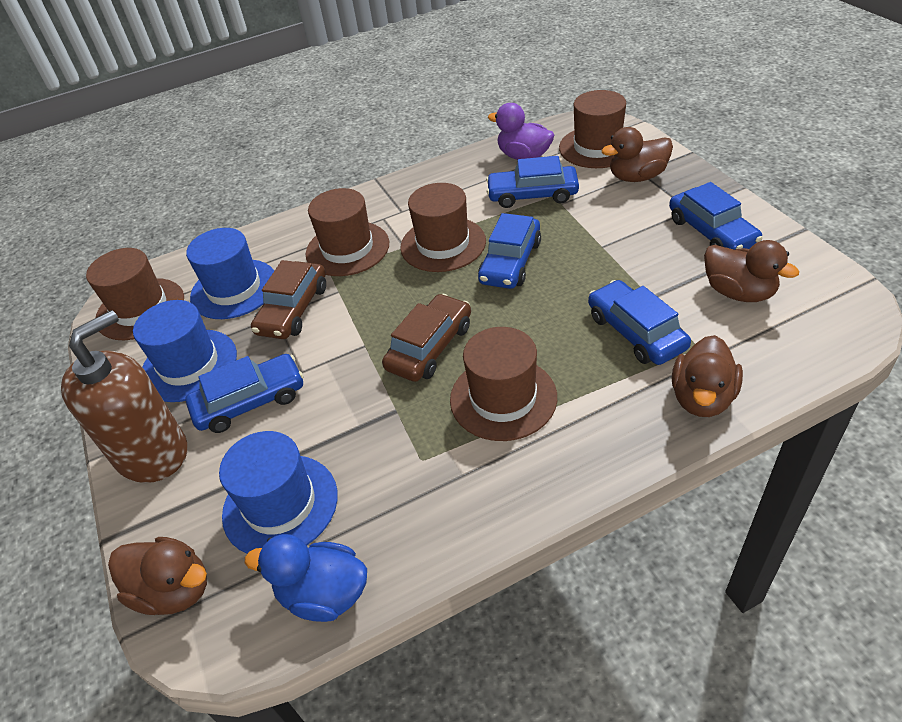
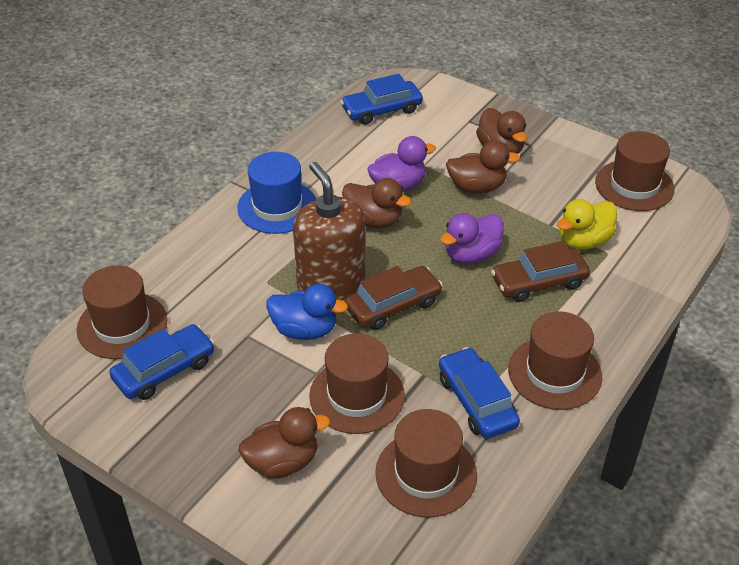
blue car: [185,354,304,433] [478,213,541,289] [486,156,579,208] [588,280,691,365] [669,182,763,250] = 5 -> [109,324,215,400] [340,74,423,125] [439,347,520,439] = 3
blue hat: [133,300,237,402] [186,228,275,319] [219,431,338,554] = 3 -> [237,152,316,234] = 1
purple duck: [488,103,554,160] = 1 -> [367,136,436,192] [440,213,504,264] = 2
yellow duck: none = 0 -> [557,199,617,250] = 1

